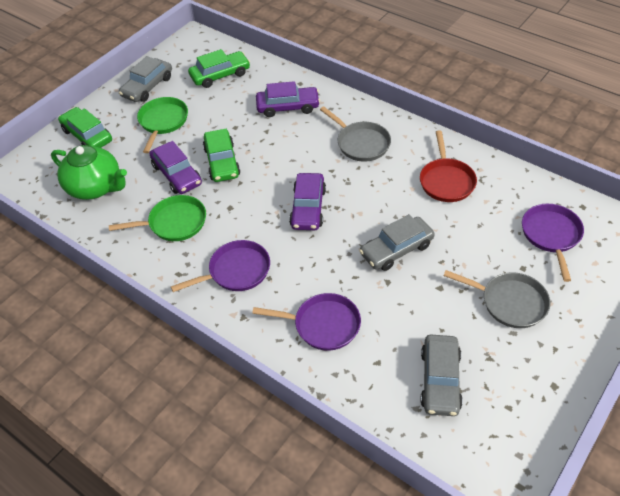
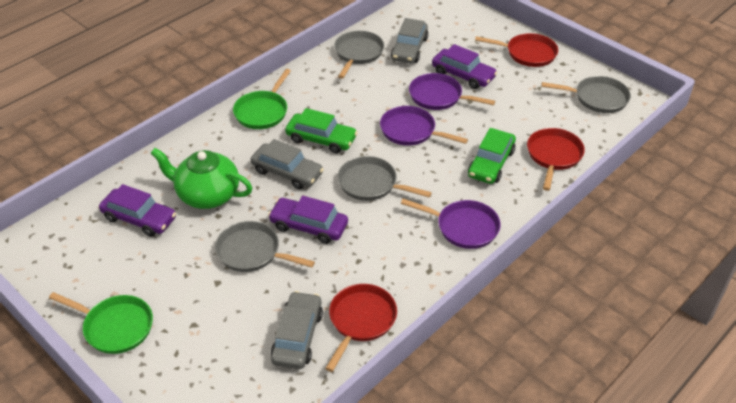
green car: [58,107,112,148] [188,49,250,88] [203,129,240,182] = 3 -> [285,108,358,154] [468,128,516,184] = 2
grey pan: [320,107,391,162] [443,270,551,328] = 2 -> [215,221,315,272] [334,31,384,79] [338,156,432,201] [541,76,631,113] = 4
red pan: [420,130,477,202] = 1 -> [325,284,397,372] [475,33,558,67] [527,128,585,191] = 3

